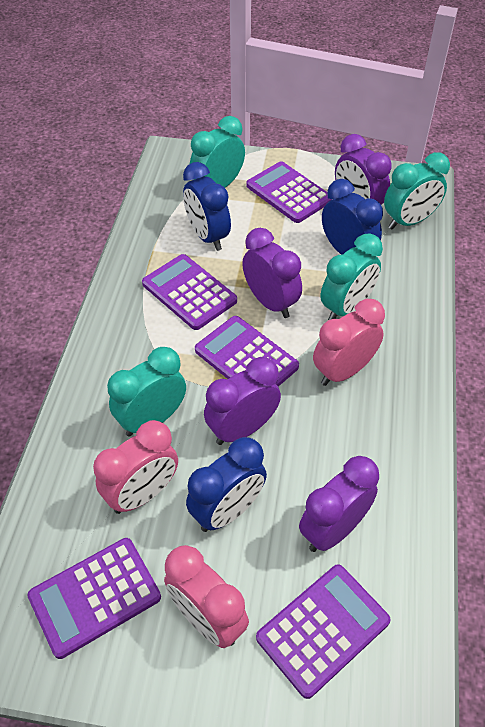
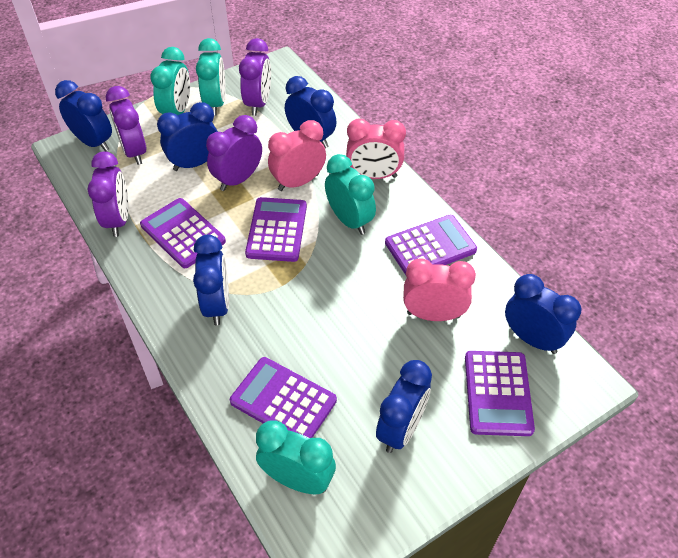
blue clock: [183,162,231,251] [186,437,267,532] [322,179,383,255] = 3 -> [55,80,112,152] [157,102,218,171] [193,235,229,325] [285,76,336,148] [376,360,432,453] [505,274,581,354] = 6

